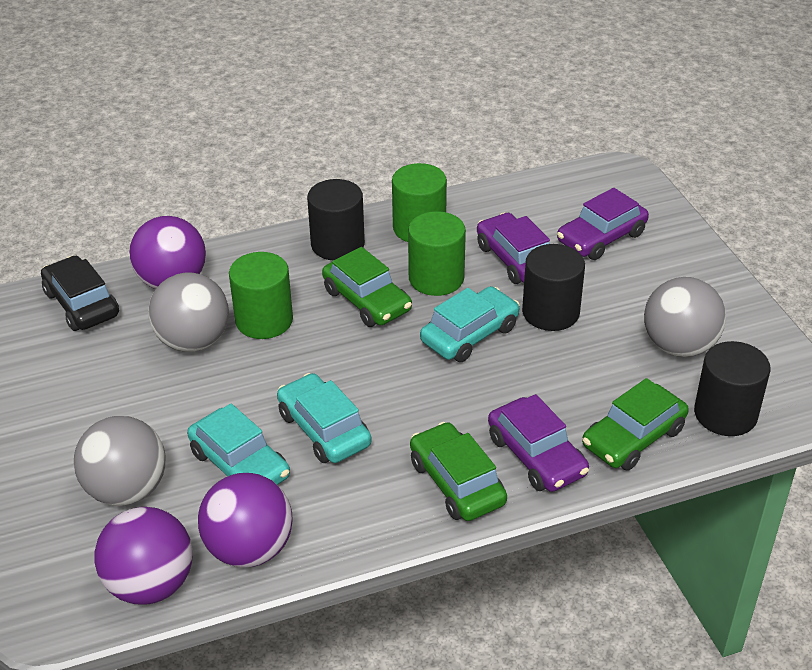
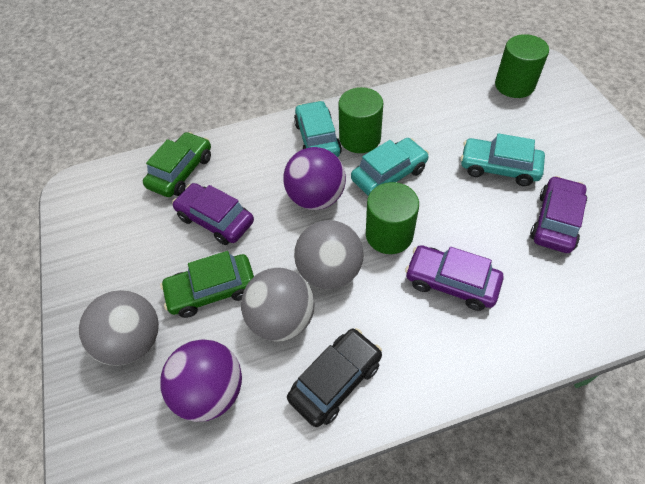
black cylinder: [307,179,365,260] [522,244,585,331] [694,341,771,436] = 3 -> none = 0
green car: [322,247,412,327] [410,422,507,521] [582,378,689,471] = 3 -> [143,132,211,197] [160,251,254,318] = 2
purple ball: [94,507,193,605] [129,216,206,289] [198,473,293,567] = 3 -> [160,339,242,422] [283,147,346,210] = 2

